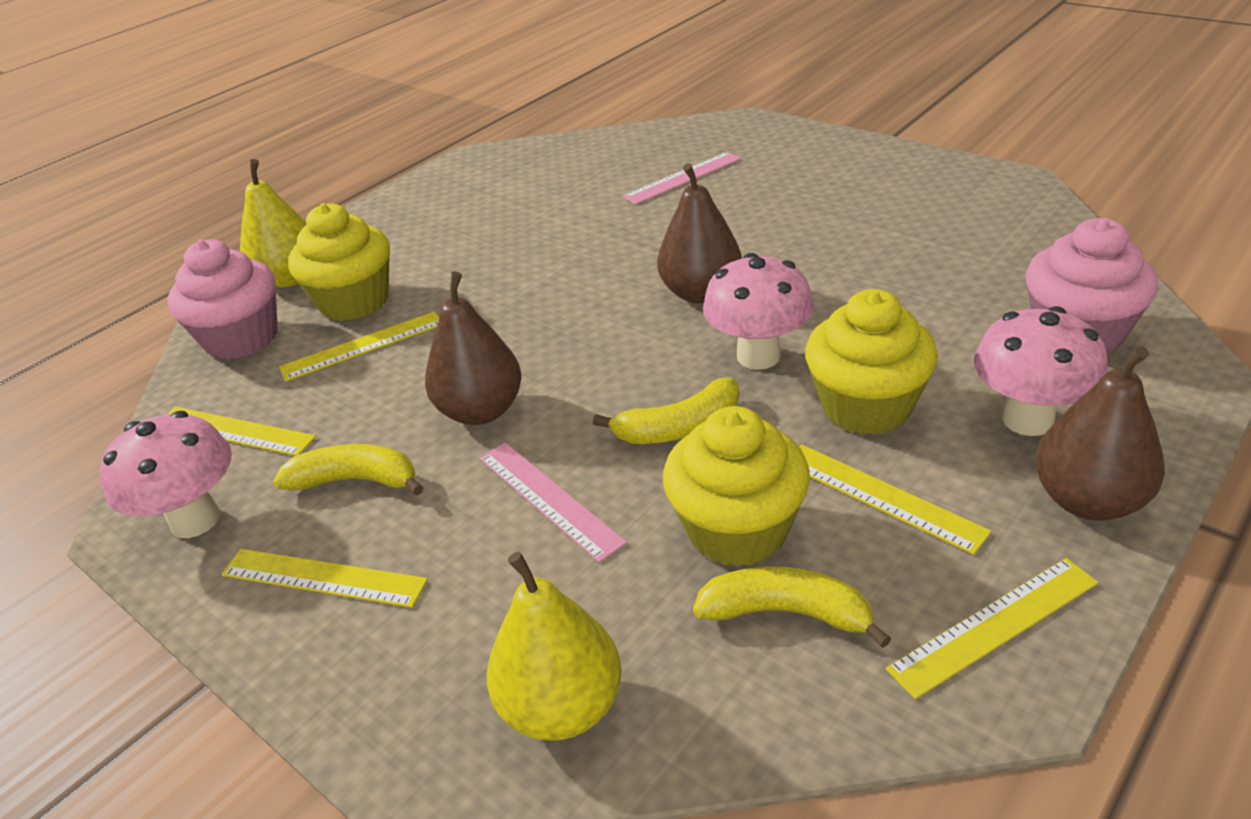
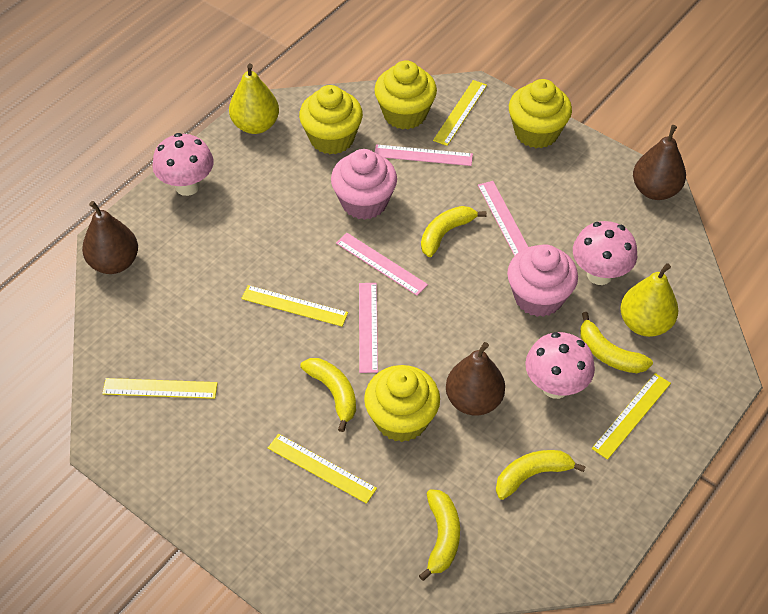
pink ruler: [480,442,627,562] [622,152,741,205] = 2 -> [336,233,428,296] [359,283,378,373] [375,144,473,166] [478,181,528,256] = 4
yellow banana: [273,444,423,496] [593,378,739,444] [693,566,891,648] = 3 -> [300,358,356,432] [419,489,460,581] [421,206,487,257] [496,450,586,500] [580,312,653,373] = 5
yellow cupcake: [288,203,390,321] [663,406,810,567] [805,289,938,435] = 3 -> [299,85,363,154] [364,365,440,442] [374,60,437,130] [509,79,572,148] = 4

